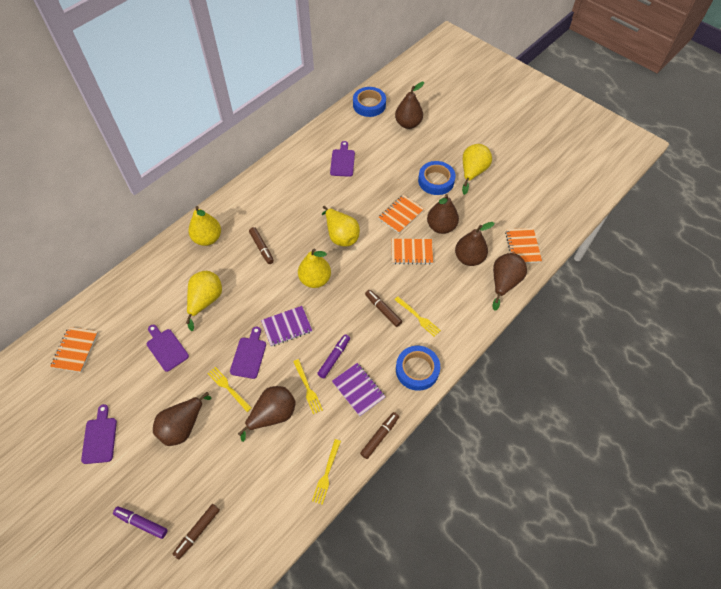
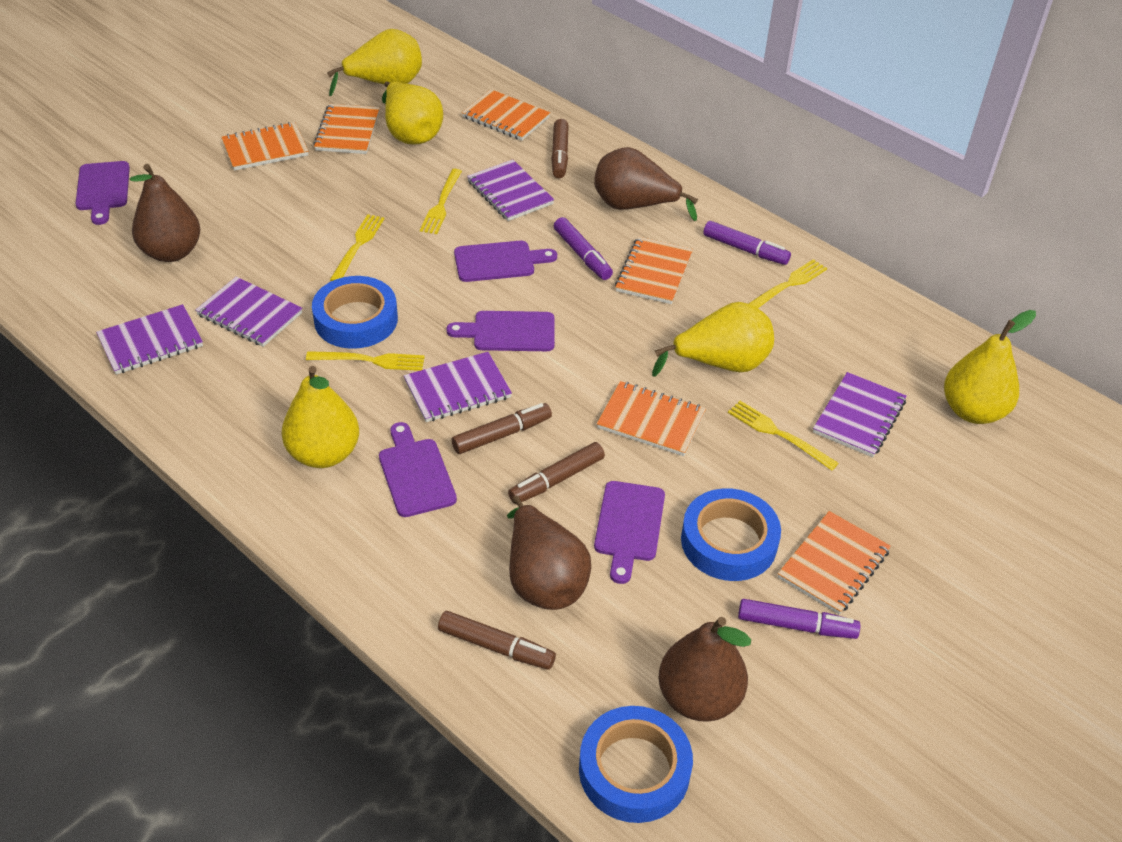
brown pear: [153,392,211,446] [238,386,296,442] [395,82,424,129] [427,194,459,234] [455,222,495,266] [492,253,527,311] = 6 -> [129,164,200,262] [507,495,591,610] [594,147,698,221] [658,617,751,722] = 4
orange notebook: [50,327,98,372] [378,195,424,233] [392,239,433,265] [505,228,542,263] = 4 -> [221,122,309,170] [313,104,380,154] [462,89,550,141] [597,381,706,456] [615,237,693,304] [778,511,891,615] = 6
purple cutting board: [81,404,117,464] [147,325,189,372] [230,327,266,379] [330,141,355,177] = 4 -> [75,161,130,225] [379,422,457,517] [446,311,555,351] [454,241,557,282] [594,481,665,584] = 5
purple marker: [113,507,167,539] [317,334,350,379] = 2 -> [554,217,613,280] [703,221,791,265] [738,599,860,639] = 3
purple notebook: [261,306,312,347] [332,363,386,416] = 2 -> [96,304,203,375] [195,277,303,347] [404,352,512,422] [467,160,554,221] [813,372,906,457] = 5
yellow fork: [207,367,252,412] [293,359,323,414] [312,439,341,505] [394,296,441,337] = 4 -> [306,351,425,371] [330,214,384,281] [420,169,462,234] [728,401,839,470] [748,259,827,308] = 5

